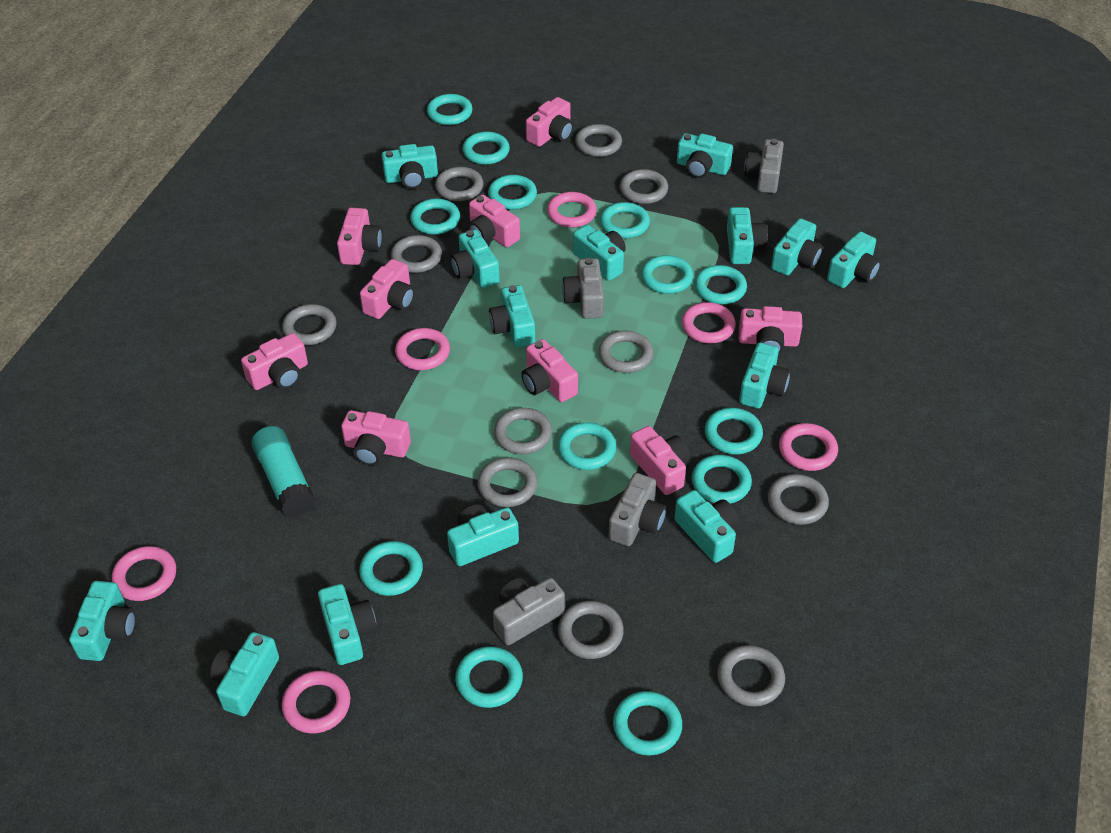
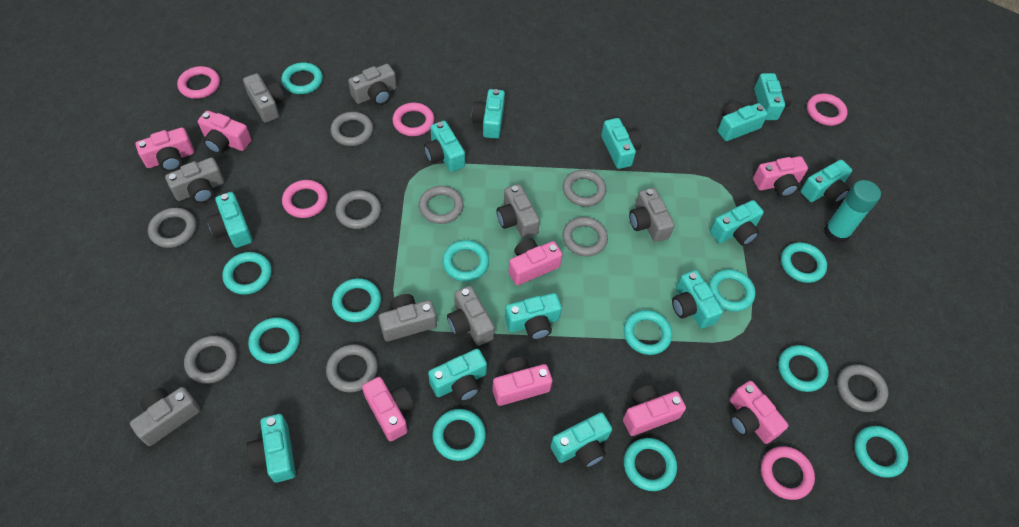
grey camera: [493,578,565,645] [562,258,604,319] [608,473,666,546] [744,139,784,193] = 4 -> [130,387,201,446] [165,157,224,203] [243,73,285,123] [348,64,397,105] [379,294,437,341] [447,286,495,346] [496,184,540,239] [629,188,675,242] = 8
grey ring: [282,304,336,345] [391,235,442,273] [435,167,484,201] [477,458,538,507] [494,408,552,454] [558,601,624,659] [575,124,622,157] [598,331,654,373] [620,169,668,204] [717,645,785,707] [768,474,829,525] = 11 -> [148,208,196,248] [184,336,237,384] [326,344,378,393] [331,112,373,146] [335,190,381,229] [419,186,464,224] [563,170,606,207] [563,217,608,256] [837,364,889,412] = 9
pink camera: [241,333,308,390] [337,208,382,265] [341,410,411,466] [360,259,415,319] [468,195,520,247] [521,339,578,402] [526,97,573,147] [630,426,690,495] [739,306,802,355] = 9 -> [135,127,194,171] [198,110,251,154] [362,377,414,441] [493,357,552,406] [509,239,563,285] [623,385,686,436] [730,381,789,444] [753,156,808,197] = 8
pink ring: [112,546,176,601] [282,671,350,734] [395,328,450,370] [547,192,597,227] [682,302,736,343] [779,423,838,471] = 6 -> [177,66,220,99] [282,180,328,218] [392,103,434,136] [761,446,815,500] [807,93,848,126] = 5
turquoise camera: [69,581,136,661] [210,632,279,716] [318,584,377,665] [382,144,438,189] [447,504,519,566] [450,230,500,288] [489,285,535,348] [573,225,626,281] [674,490,738,563] [677,133,733,178] [727,207,768,264] [739,343,790,408] [771,218,823,276] [827,231,881,288] = 14 -> [207,192,252,248] [247,414,296,483] [424,121,465,172] [428,349,487,402] [472,89,505,139] [505,293,562,340] [550,412,612,468] [601,118,642,169] [672,270,723,329] [710,200,764,246] [718,101,768,141] [754,73,793,120] [800,160,852,204] = 13
turquoise ring: [359,541,423,596] [410,198,460,235] [427,94,473,125] [455,646,523,708] [462,132,510,165] [488,175,537,210] [558,422,616,470] [600,202,650,238] [613,691,682,756] [641,255,693,294] [692,455,752,504] [694,265,747,304] [705,408,763,454] = 13 -> [222,252,272,295] [248,317,300,364] [281,62,323,94] [332,278,381,322] [432,409,486,461] [442,240,489,281] [624,310,672,355] [624,438,677,491] [708,269,756,312] [778,345,829,392] [781,242,827,283] [854,426,908,478] = 12

